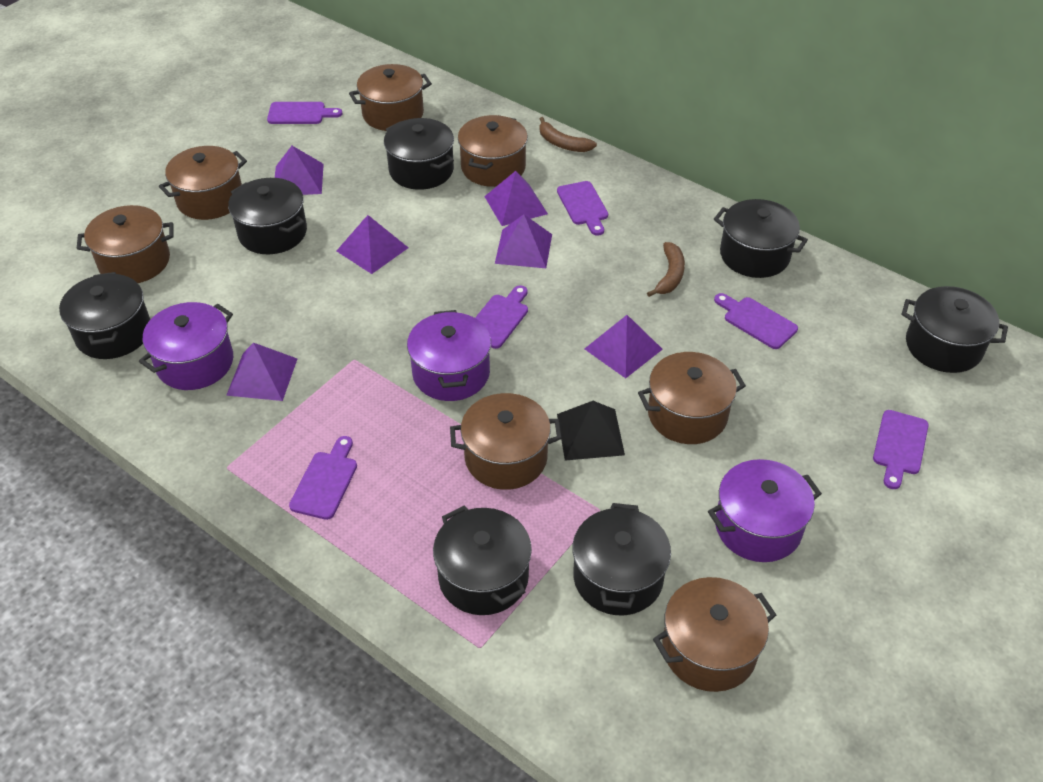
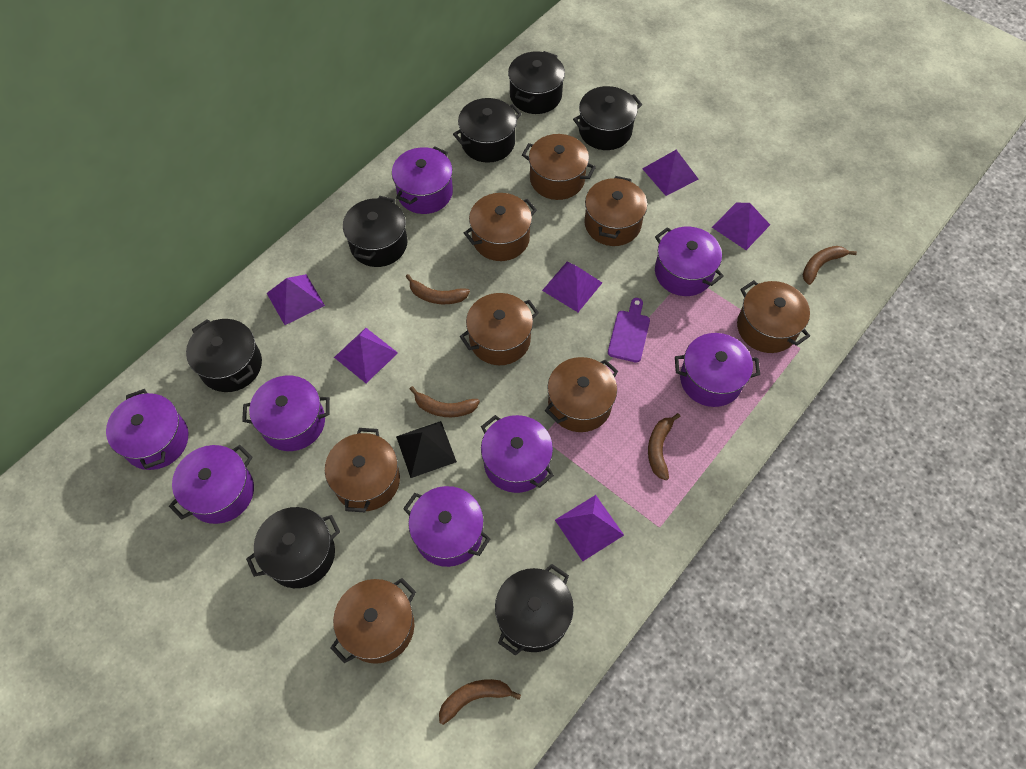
brown banana: [540,117,597,152] [647,242,685,297] = 2 -> [406,274,470,304] [410,386,480,417] [439,679,521,725] [648,413,681,480] [803,246,857,285] = 5
brown pot: [77,205,174,283] [159,146,247,220] [349,64,432,131] [450,393,562,490] [458,115,528,187] [638,352,746,444] [653,577,776,692] = 7 -> [325,428,400,512] [330,578,416,664] [460,293,539,365] [464,193,537,261] [522,134,596,200] [545,357,618,432] [584,176,647,246] [737,280,810,353] = 8
purple cutting board: [267,102,342,124] [289,436,357,520] [475,285,528,349] [557,181,608,236] [714,293,798,349] [873,410,929,489] = 6 -> [608,298,650,363] = 1
purple pot: [139,302,233,390] [407,310,491,401] [708,459,822,562] = 3 -> [106,389,189,470] [169,445,254,524] [242,376,330,451] [392,146,453,214] [403,486,490,567] [481,415,554,493] [655,226,724,296] [675,333,760,407] = 8

